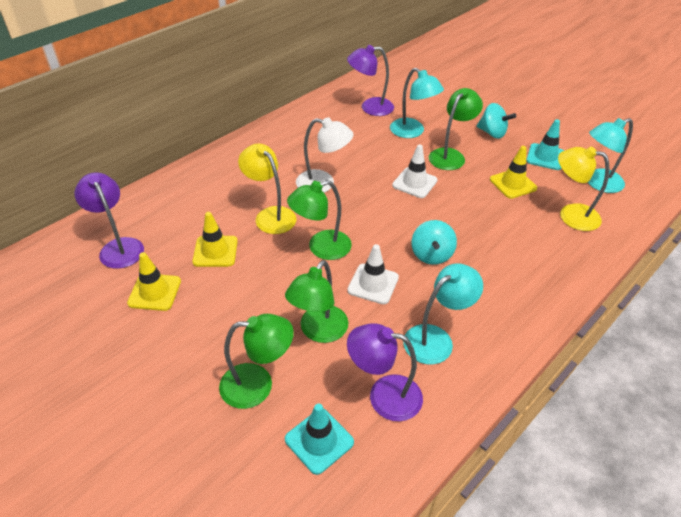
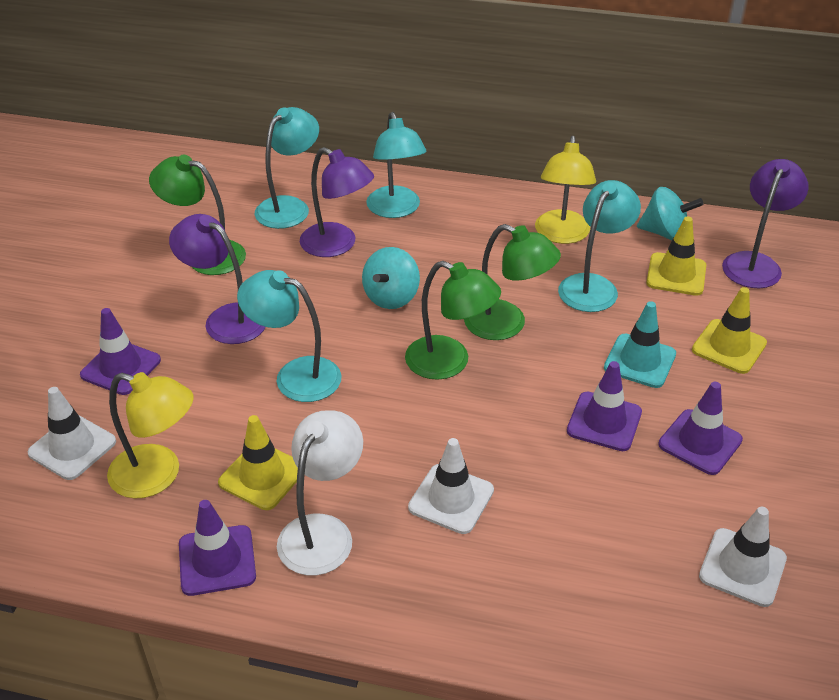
green lamp: [219,314,294,409] [285,260,349,343] [287,180,352,260] [429,88,483,170] = 4 -> [149,155,246,275] [405,261,501,380] [464,224,561,340] = 3
purple traffic cone: none = 0 -> [80,308,161,395] [179,500,256,596] [567,361,642,451] [658,382,743,475] = 4
turquoise lamp: [390,68,444,138] [403,263,483,365] [588,118,633,193] = 3 -> [237,270,342,402] [255,107,319,229] [366,112,426,218] [558,180,641,312] = 4
turquoise traffic cone: [285,404,354,475] [526,119,564,170] = 2 -> [604,301,676,388] = 1
white traffic cone: [347,244,399,304] [392,145,438,198] = 2 -> [27,387,116,480] [408,438,494,534] [699,506,787,607] = 3

